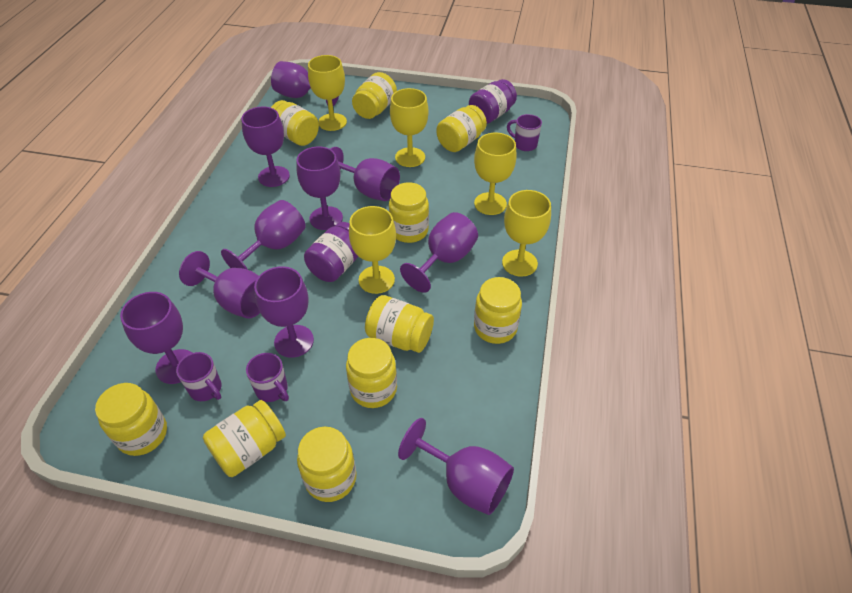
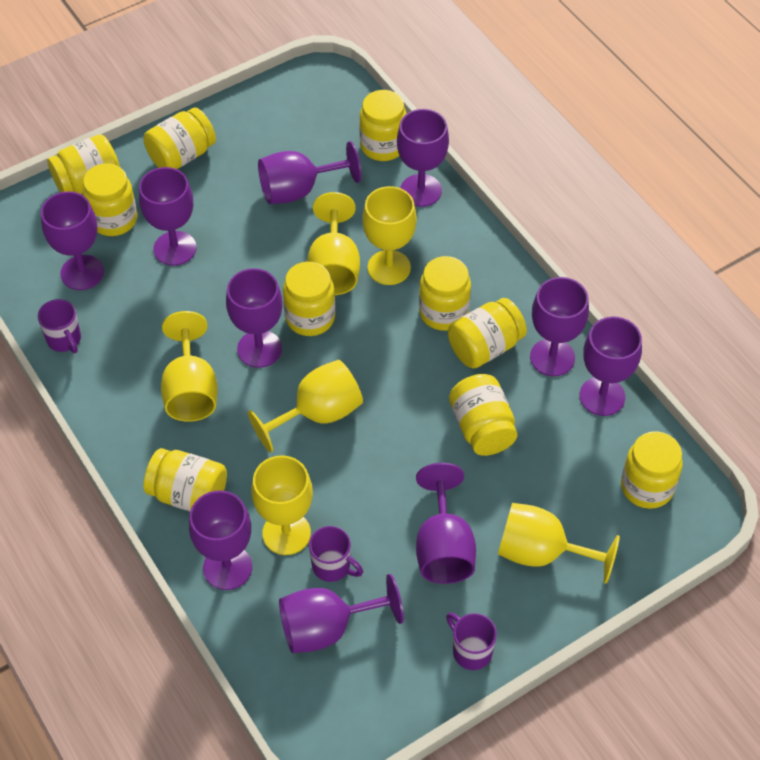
purple jar: [304,222,358,282] [469,79,517,124] = 2 -> none = 0
yellow goblet: [308,55,347,131] [349,206,396,294] [390,88,429,167] [474,133,517,215] [502,190,551,277] = 5 -> [161,311,218,422] [248,360,363,453] [251,455,313,555] [307,192,360,295] [362,186,417,285] [498,503,620,584] = 6

